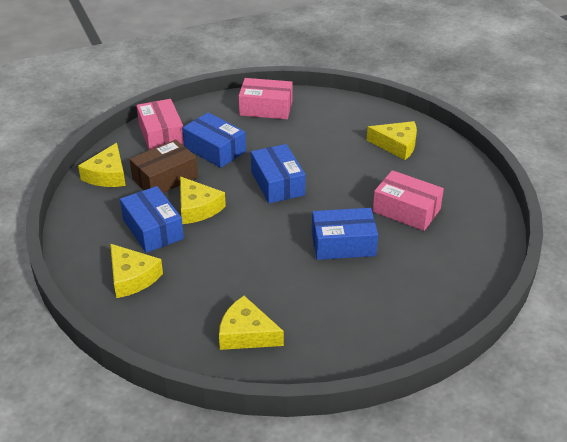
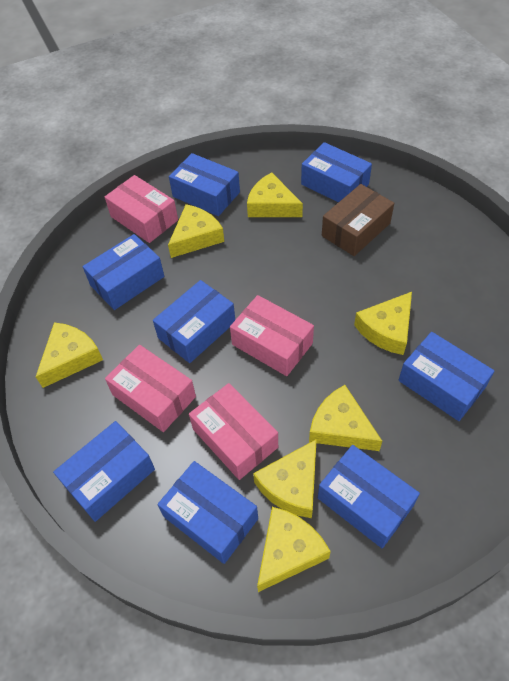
blue box: [120,186,184,253] [182,113,246,168] [251,144,306,203] [312,208,378,260] = 4 -> [53,421,155,522] [83,234,164,310] [153,280,235,363] [158,461,258,564] [169,153,240,216] [301,142,372,203] [318,445,420,548] [398,332,494,421] = 8
pink box: [136,99,184,150] [239,78,293,119] [373,170,444,231] = 3 -> [105,175,178,243] [105,345,196,432] [189,383,278,480] [230,295,314,376] = 4
yellow cheese: [78,143,126,187] [110,244,163,298] [180,176,226,224] [219,296,284,350] [367,121,417,160] = 5 -> [36,322,103,388] [168,204,224,258] [247,172,303,217] [253,439,317,518] [257,507,331,592] [309,385,382,451] [354,292,412,355] = 7

